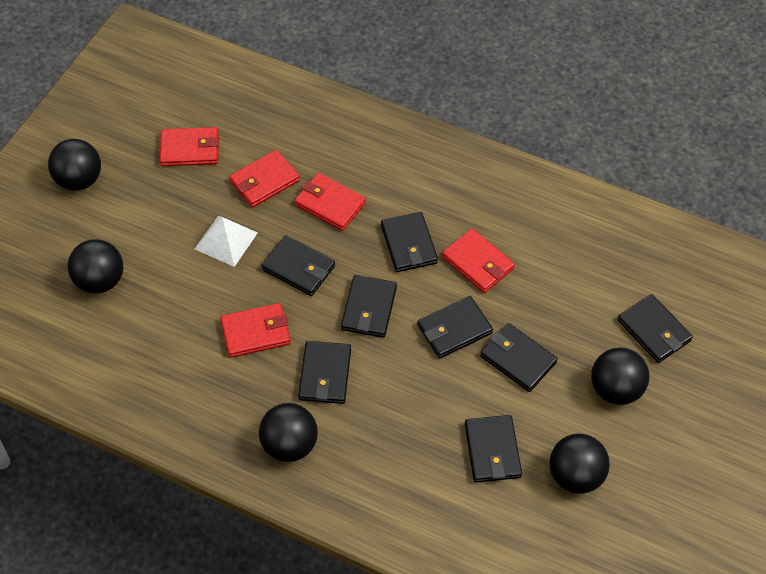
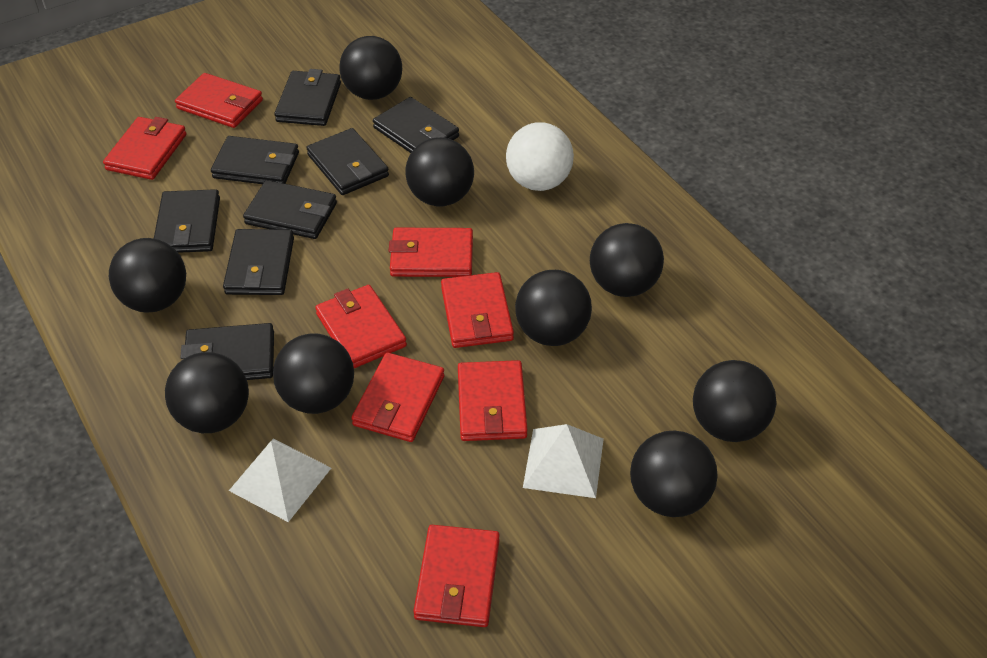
black ball: [48,139,101,191] [68,239,123,294] [259,403,318,462] [549,434,610,494] [591,348,649,405] = 5 -> [109,238,186,313] [165,352,249,433] [273,334,354,414] [339,36,402,100] [405,137,474,207] [515,270,592,346] [590,223,664,297] [630,430,718,517] [693,360,776,442] = 9
red wallet: [160,127,219,166] [220,303,291,358] [229,150,300,208] [295,173,366,231] [442,229,515,293] = 5 -> [103,117,186,180] [175,73,263,128] [315,285,407,368] [351,353,445,442] [389,228,473,277] [413,525,500,627] [441,272,514,348] [458,360,528,441] = 8
white ball: none = 0 -> [506,122,574,191] = 1
white pyramid: [195,215,257,267] = 1 -> [229,439,331,522] [523,424,604,498] = 2

